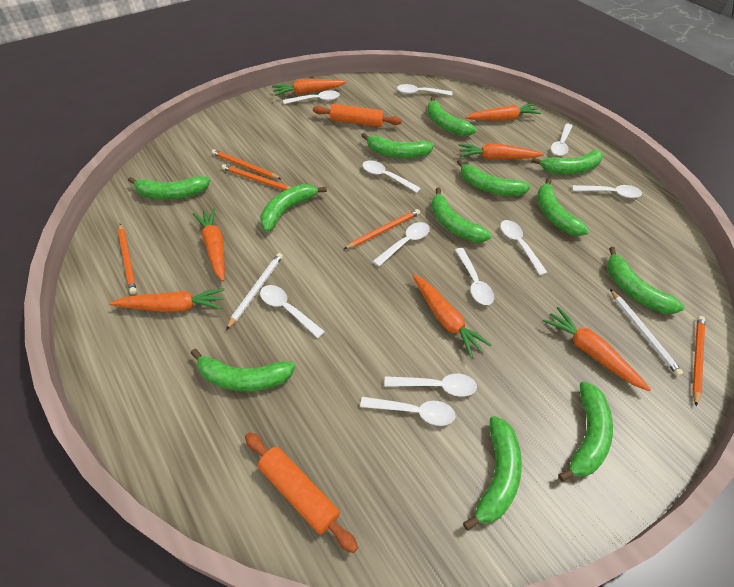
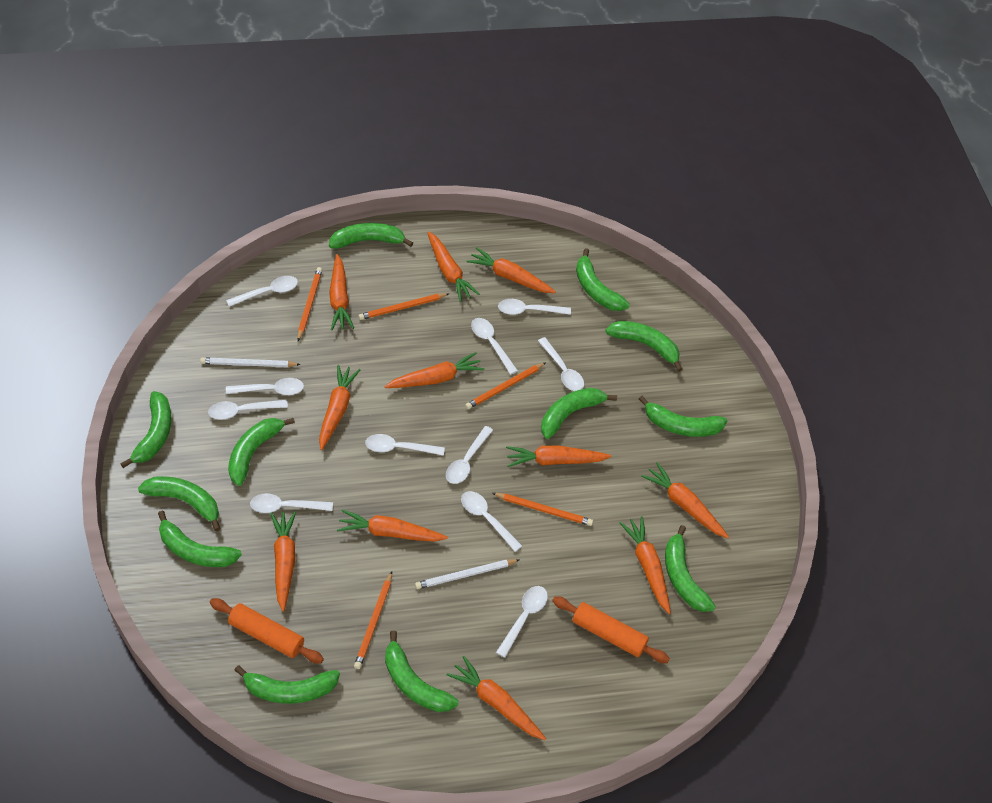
orange carrot: [109,288,224,313] [193,208,225,281] [272,79,347,96] [412,274,491,358] [459,143,544,159] [465,103,541,121] [543,307,651,391] = 7 -> [270,511,296,612] [319,365,360,450] [329,254,354,330] [337,509,448,542] [384,352,484,388] [427,231,480,302] [447,656,546,740] [466,247,556,293] [506,445,612,467] [619,516,671,614] [641,462,729,538] = 11

